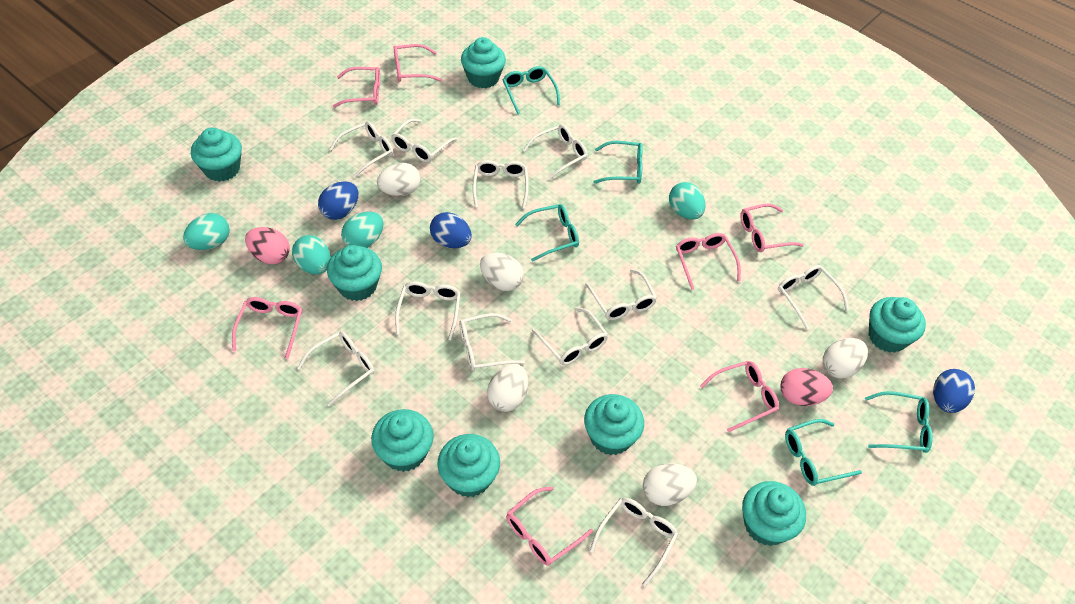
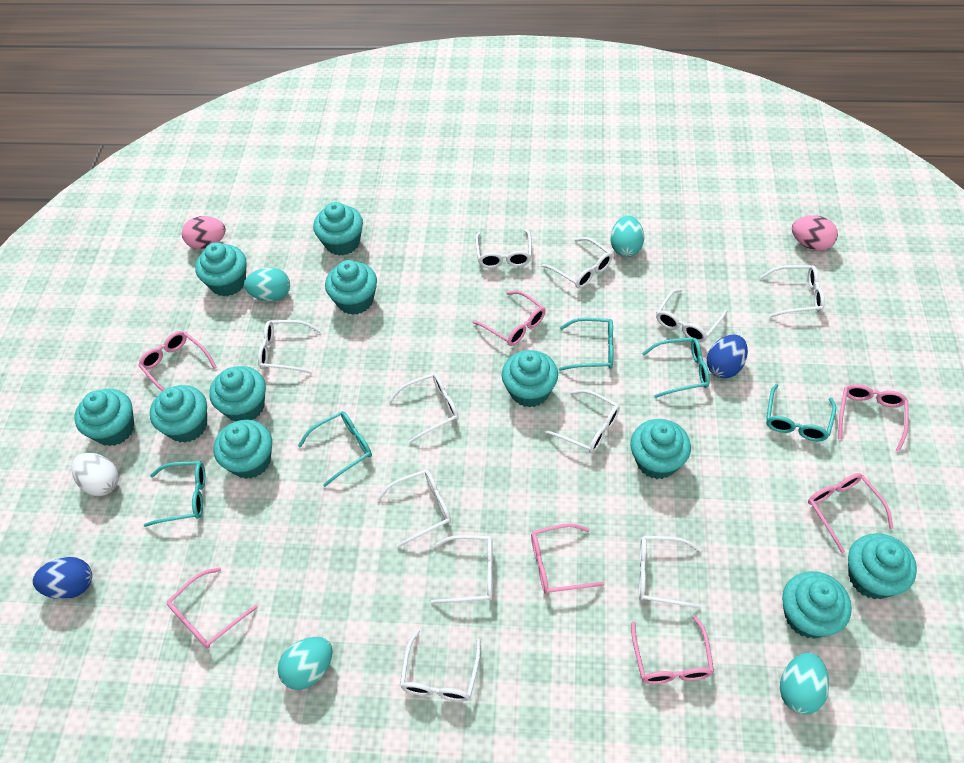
blue egg: [318,181,358,220] [430,212,472,248] [933,369,975,413] = 3 -> [33,557,92,599] [707,335,748,378] = 2
turquoise cupcake: [191,127,242,182] [327,245,382,301] [371,409,434,472] [437,434,500,497] [461,37,506,88] [584,394,644,455] [742,481,806,546] [869,297,926,353] = 8 -> [74,389,134,446] [150,385,207,443] [195,242,247,296] [209,366,266,422] [214,420,272,479] [313,202,363,256] [325,260,377,315] [502,350,558,408] [630,419,691,479] [782,571,852,639] [848,533,917,599] = 11
white egg: [377,163,420,196] [480,253,524,291] [487,364,528,412] [643,463,697,506] [823,338,868,378] = 5 -> [71,453,119,496] = 1

